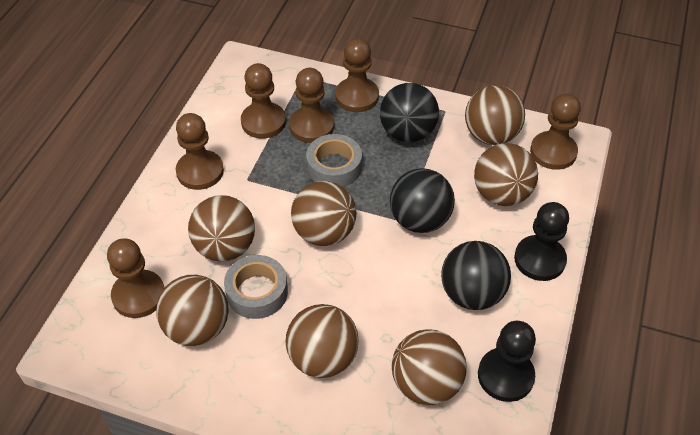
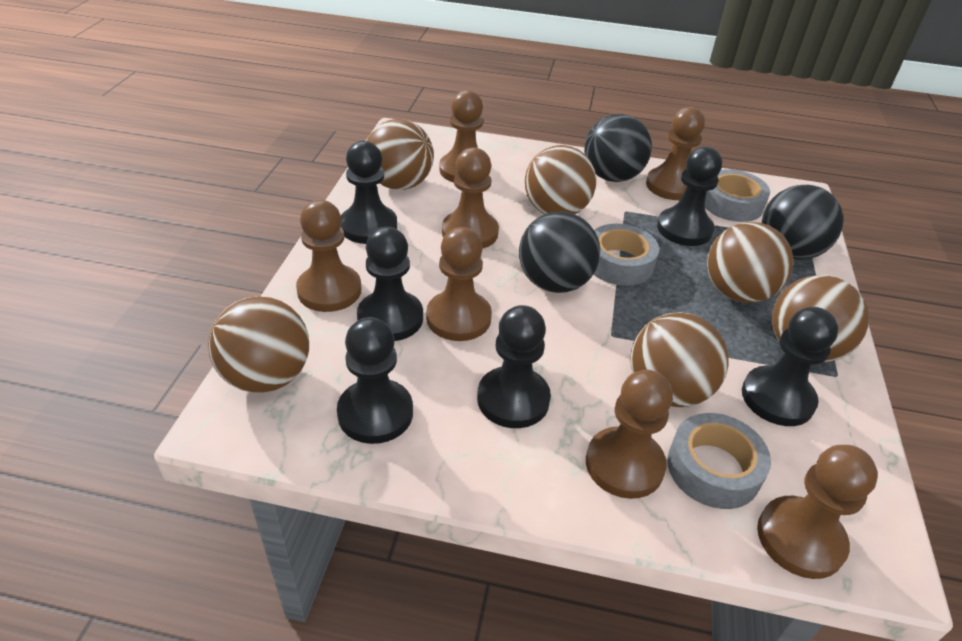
black pawn: [478,321,536,402] [514,202,569,281] = 2 -> [337,317,413,444] [341,141,397,244] [357,227,423,341] [477,305,551,428] [657,147,722,246] [742,307,838,426] = 6
brown ball: [156,275,229,346] [188,195,255,261] [285,304,359,378] [291,181,356,246] [392,329,467,405] [465,85,525,145] [474,143,538,206] = 7 -> [208,296,309,393] [367,119,434,190] [525,145,596,214] [630,312,729,407] [707,222,794,303] [772,275,869,363] = 6
brown pawn: [107,239,164,318] [176,113,224,190] [241,63,286,139] [289,68,334,143] [335,38,379,112] [530,94,581,170] = 6 -> [296,200,361,312] [426,227,492,341] [439,90,483,182] [442,147,499,248] [586,370,673,499] [646,107,705,200] [757,445,878,579] = 7
grey tape: [224,255,288,319] [306,134,362,187] = 2 -> [593,224,659,286] [667,413,771,509] [705,169,770,222] = 3

